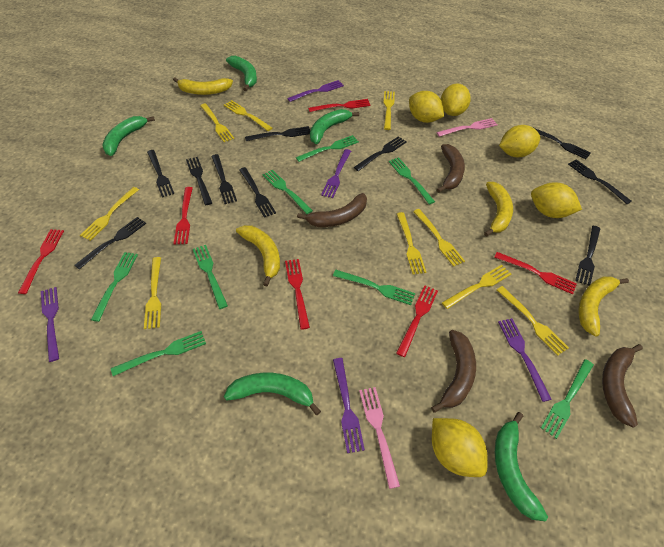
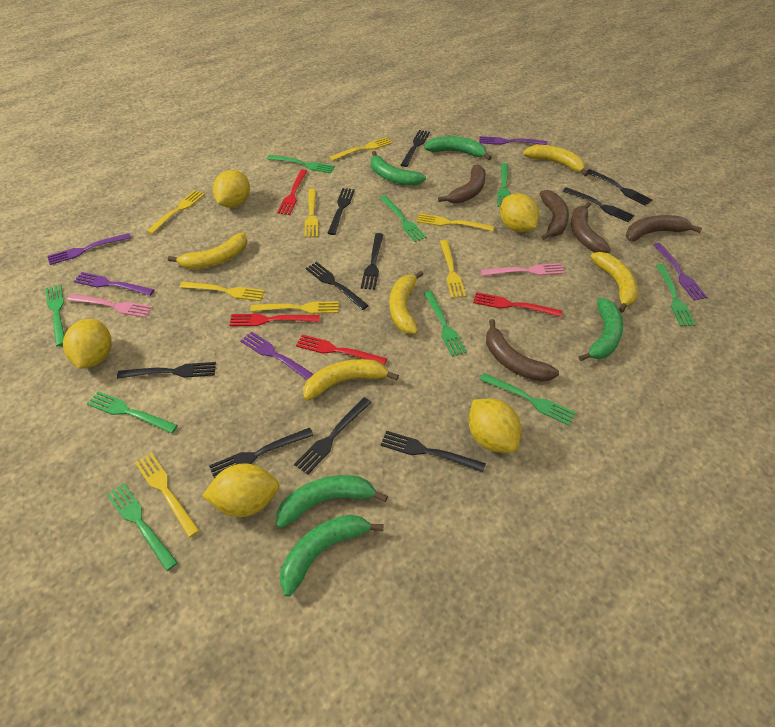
brown banana: [297,193,367,227] [431,330,476,413] [437,144,465,193] [602,344,643,428] = 4 -> [438,165,486,204] [486,319,559,382] [539,190,569,240] [571,201,611,253] [626,215,702,241] = 5
green fork: [91,252,138,322] [111,331,206,376] [193,245,228,309] [262,170,313,214] [296,135,359,162] [333,270,415,305] [389,157,435,204] [541,359,594,439] = 8 -> [45,285,65,347] [87,391,178,434] [106,483,178,571] [267,155,335,174] [380,196,427,242] [424,290,467,357] [480,373,575,426] [497,163,510,207] [656,264,696,326] = 9
red fork: [18,229,64,294] [174,187,193,244] [285,259,310,330] [308,99,371,112] [396,285,438,357] [494,252,577,294] = 6 -> [229,314,320,326] [277,169,307,215] [296,334,387,365] [473,292,562,317] = 4
yellow banana: [173,77,233,95] [236,225,280,286] [484,182,513,237] [578,276,629,337] = 4 -> [168,233,247,269] [303,359,399,401] [389,271,424,334] [523,145,588,176] [590,252,638,313] = 5
yellow fork: [80,187,139,241] [144,257,161,329] [200,103,234,142] [224,100,272,131] [384,91,395,130] [397,212,426,275] [413,209,465,267] [442,265,511,309] [497,286,569,356] = 9 -> [135,452,200,538] [146,190,205,234] [180,282,265,301] [250,301,339,314] [304,189,318,238] [329,137,393,161] [416,213,494,231] [440,240,466,298] = 8

